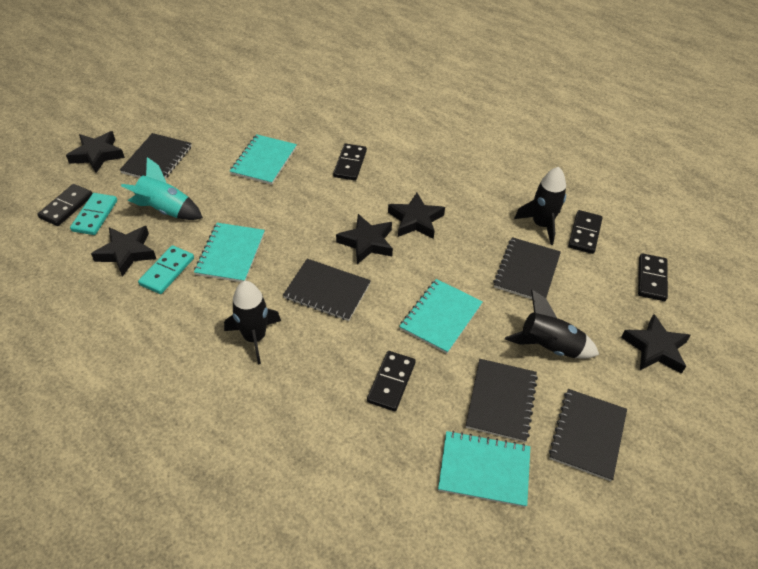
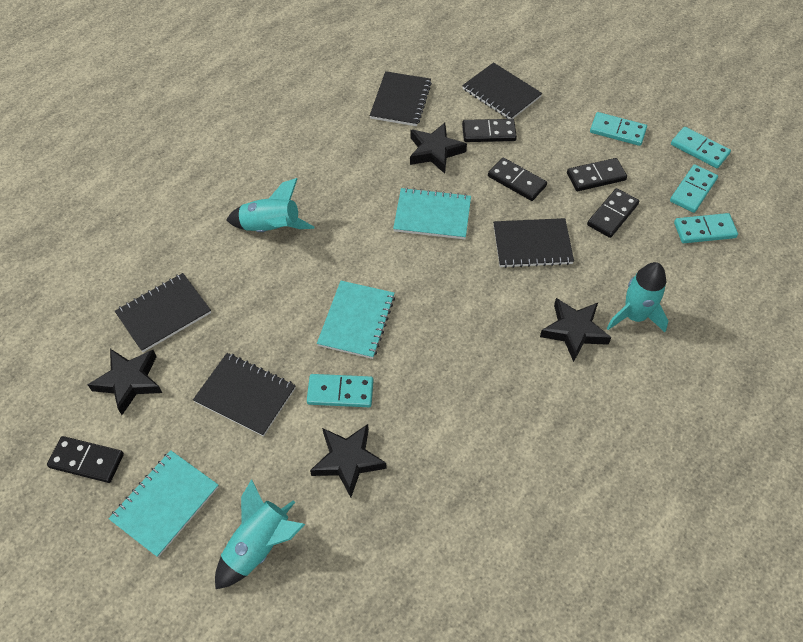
black rocket: [224,281,281,364] [505,290,599,359] [514,167,566,245] = 3 -> none = 0
black star: [66,131,125,173] [91,226,156,277] [336,214,393,264] [388,193,445,239] [621,314,691,374] = 5 -> [88,349,162,415] [310,424,387,497] [410,123,467,174] [540,298,612,362] = 4
turquoise domino: [70,193,117,235] [138,245,194,294] = 2 -> [307,374,373,407] [590,112,647,146] [670,165,718,213] [671,127,731,168] [674,213,738,243] = 5
turquoise notebook: [194,223,265,282] [230,134,297,185] [399,279,483,354] [438,431,530,507] = 4 -> [108,450,219,557] [317,281,395,359] [393,187,471,239] = 3
turquoise rocket: [121,157,203,220] = 1 -> [215,479,305,589] [227,178,314,232] [607,262,668,332] = 3

